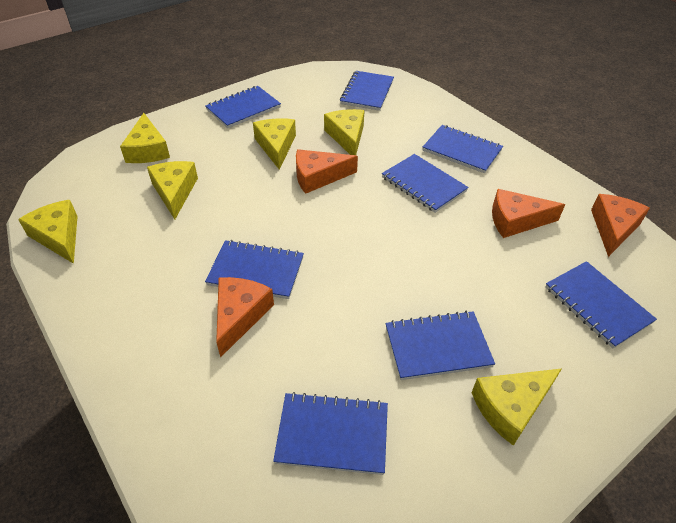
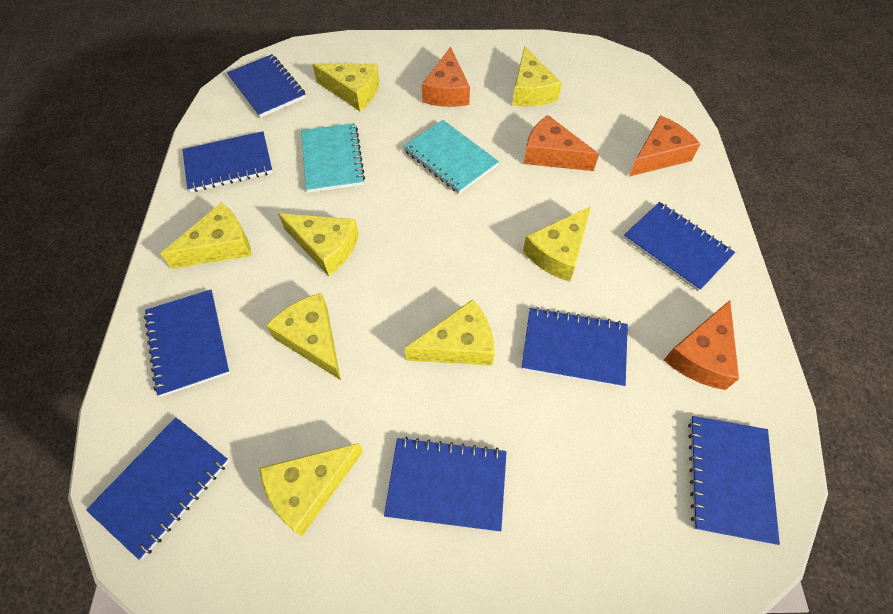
turquoise notebook: none = 0 -> [301,123,365,193] [403,120,499,194] = 2
yellow cheese: [18,200,78,264] [120,113,170,163] [147,161,198,219] [253,118,296,170] [324,109,365,155] [471,368,562,446] = 6 -> [161,203,251,269] [260,443,363,536] [266,293,341,380] [278,213,359,276] [312,64,379,111] [404,299,495,365] [512,46,562,106] [523,206,591,282] = 8

